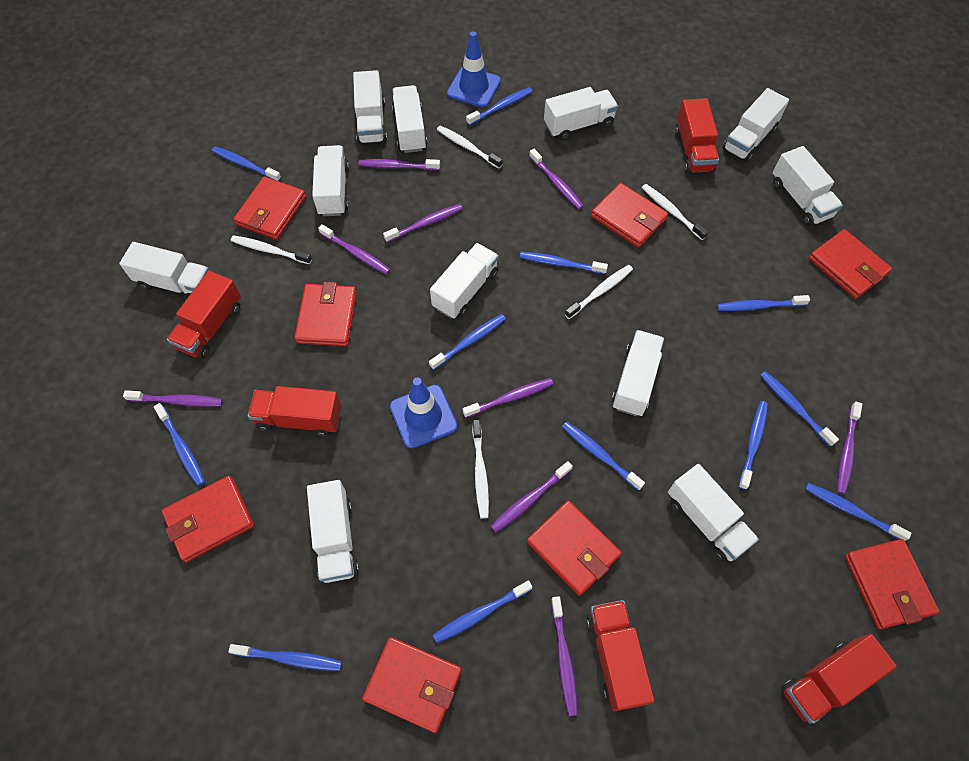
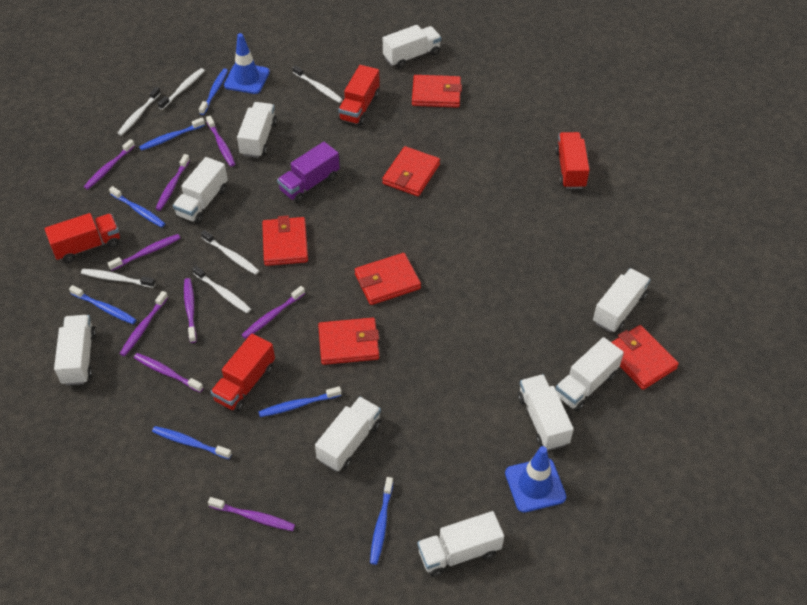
blue toothbrush: [154,403,205,486] [212,147,281,181] [228,644,342,671] [429,314,506,370] [433,580,532,643] [466,87,532,126] [520,252,608,274] [562,422,645,491] [717,295,810,311] [738,401,768,490] [760,371,839,446] [805,483,911,541] = 12 -> [69,285,136,324] [109,186,165,227] [139,117,205,151] [152,426,232,459] [199,68,228,115] [258,386,341,417] [370,477,393,565] = 7
purple truck: none = 0 -> [277,142,340,203] = 1
red truck: [167,271,241,359] [248,386,341,437] [586,600,654,712] [675,98,719,174] [781,634,897,725] = 5 -> [45,213,120,263] [211,334,275,412] [338,65,380,126] [555,132,589,189] = 4
red wallet: [162,476,254,562] [234,176,306,240] [294,282,357,346] [362,637,462,733] [527,501,621,596] [591,183,668,248] [809,229,892,299] [845,539,939,630] = 8 -> [262,216,308,266] [318,318,379,365] [355,253,421,305] [382,146,440,196] [412,75,462,108] [611,325,679,390] = 6
white toothbrush: [231,235,312,264] [437,126,503,168] [472,420,489,518] [565,265,633,319] [642,184,708,240] = 5 -> [81,269,155,288] [118,87,161,135] [158,68,205,110] [192,266,251,313] [201,230,259,275] [292,65,343,103] = 6
white truck: [119,242,210,298] [307,480,359,583] [312,145,349,216] [353,70,387,144] [392,85,427,153] [430,243,499,319] [544,87,618,140] [612,330,664,416] [668,464,759,563] [722,88,789,162] [773,146,843,226] = 11 -> [54,315,96,385] [173,157,228,224] [237,102,277,158] [315,397,381,471] [383,25,441,68] [417,511,504,577] [518,374,574,451] [556,337,624,412] [593,268,651,332] = 9

